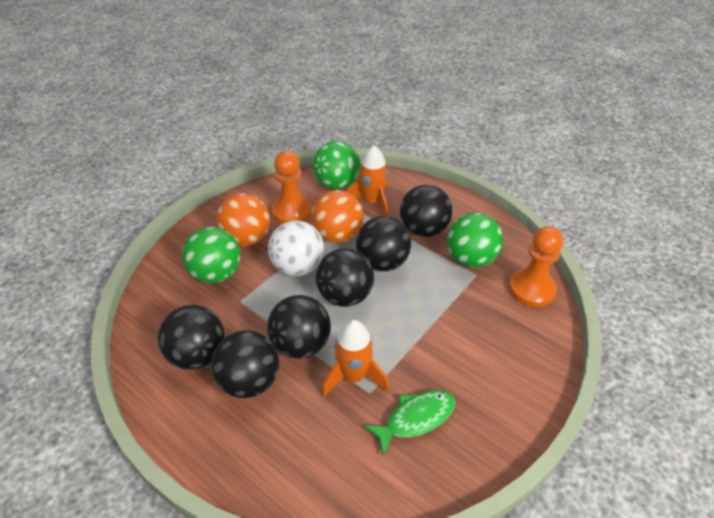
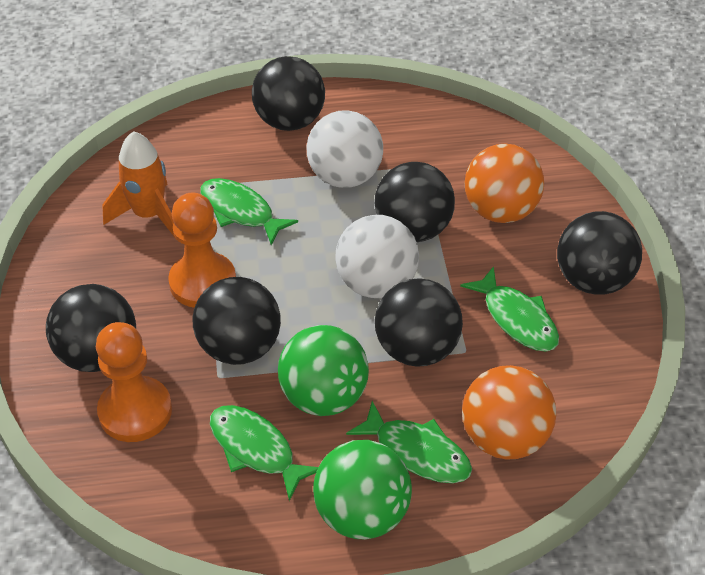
green ball: [182,227,240,283] [313,141,361,190] [447,213,503,268] = 3 -> [278,325,369,416] [313,440,412,539] = 2
green fish: [364,390,455,455] = 1 -> [200,178,298,245] [210,405,318,501] [346,401,472,483] [460,266,559,351] = 4
orange rocket: [321,320,389,397] [346,145,388,216] = 2 -> [102,131,177,240] = 1
white ball: [268,221,324,276] = 1 -> [306,110,383,188] [335,215,419,298] = 2

